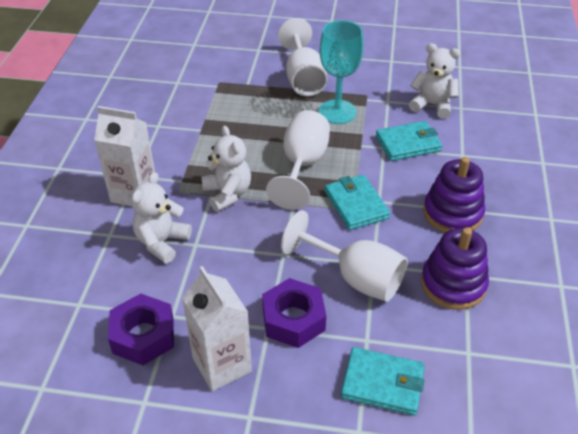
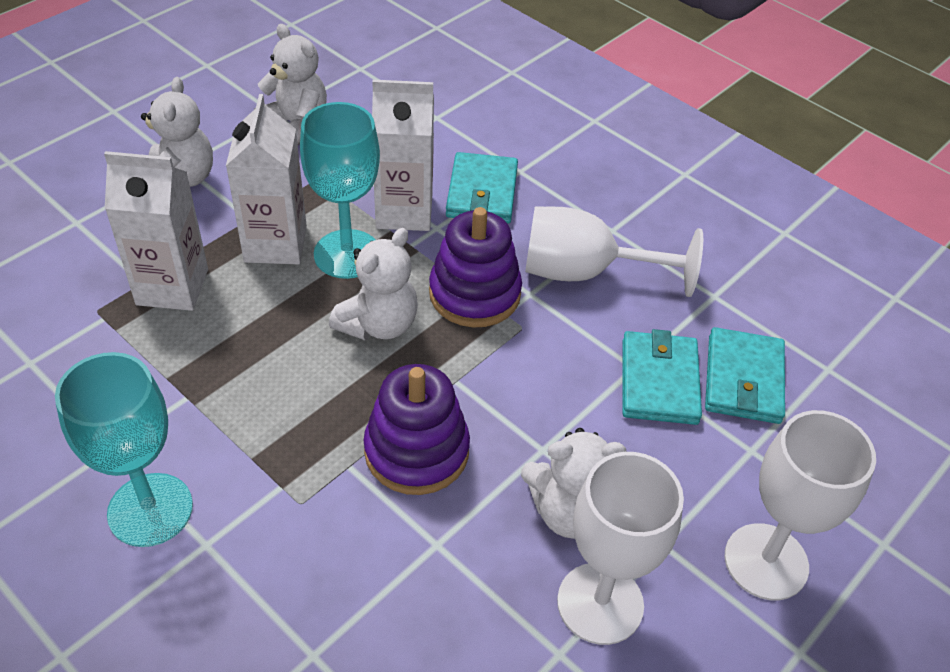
purple nut: [108,294,174,365] [262,278,326,348] = 2 -> none = 0
turquoise goblet: [319,20,364,124] = 1 -> [55,352,193,547] [300,102,380,279] = 2
white carton: [94,106,155,207] [182,266,252,391] = 2 -> [104,151,208,311] [226,94,307,265] [372,80,434,231] = 3
white teddy bear: [131,172,192,263] [202,126,251,212] [409,43,461,119] = 3 -> [141,77,213,187] [254,24,327,145] [329,228,418,340] [521,428,626,539] = 4

